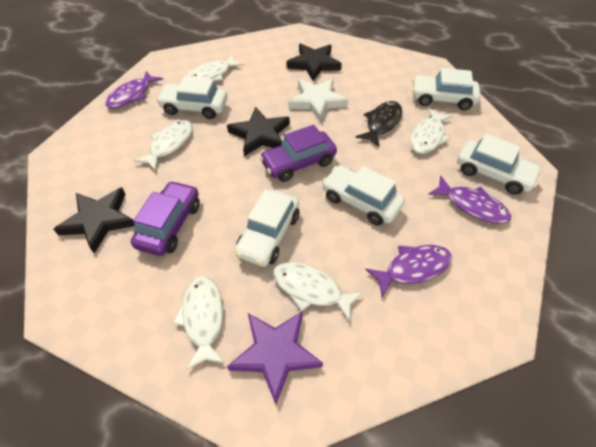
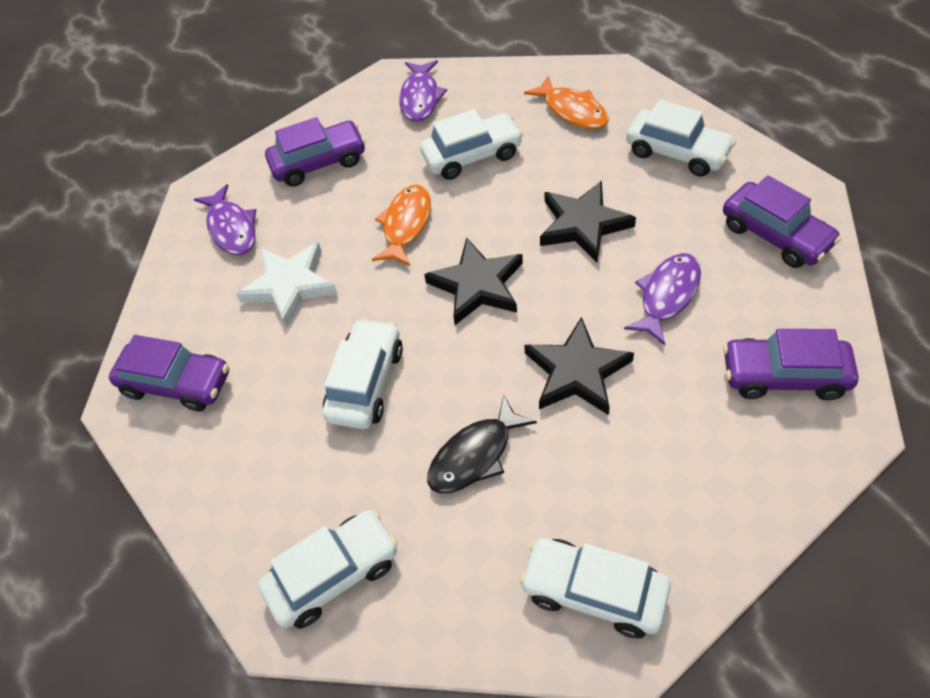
orange fish: none = 0 -> [372,185,431,266] [524,76,609,129] = 2
purple car: [131,181,200,256] [259,125,337,182] = 2 -> [109,335,229,412] [265,117,366,187] [723,175,841,268] [723,329,859,400] = 4
purple star: [227,311,323,404] = 1 -> none = 0
white fish: [134,120,193,171] [173,276,225,370] [187,54,244,81] [273,262,364,322] [410,108,453,154] = 5 -> none = 0

